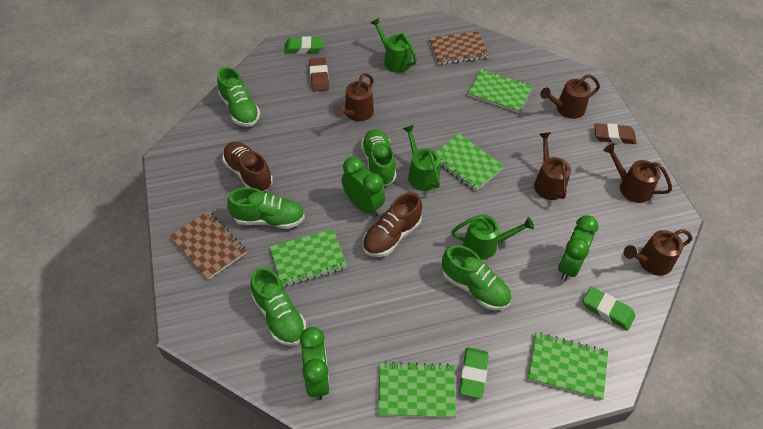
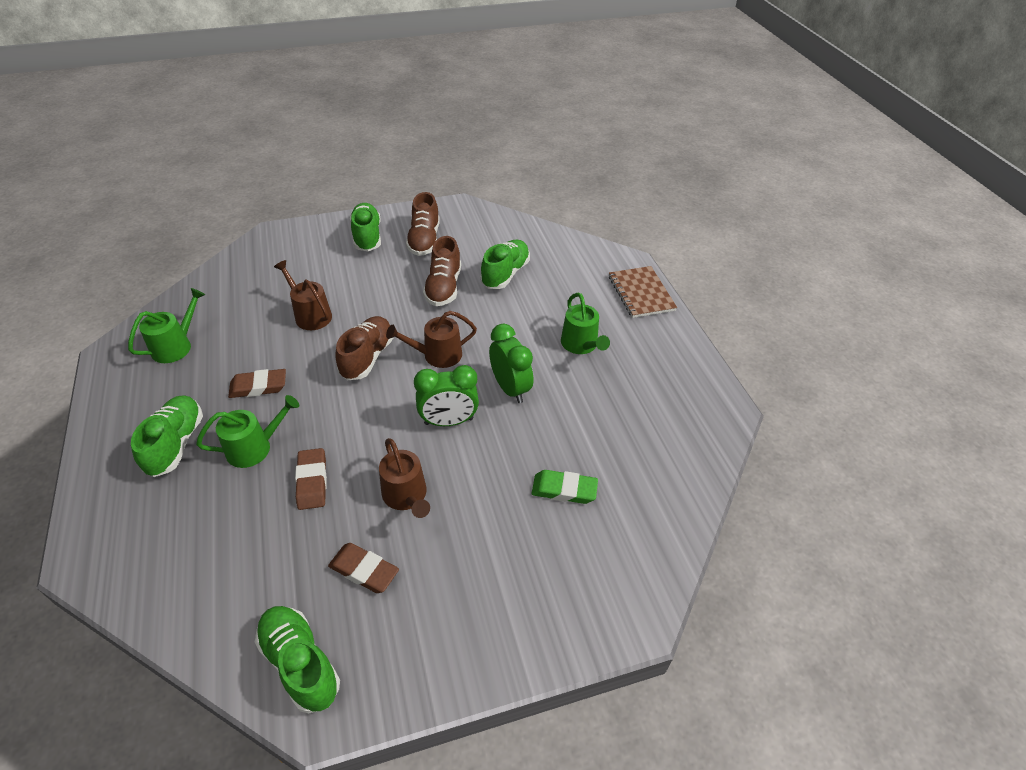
brown eraser: [309,57,329,91] [594,123,637,144] = 2 -> [228,369,286,398] [295,448,327,510] [328,543,399,593] = 3
brown notebook: [170,211,246,280] [429,31,489,65] = 2 -> [609,266,677,318] = 1
brown shoe: [222,142,273,192] [363,192,422,257] = 2 -> [335,316,394,380] [406,192,440,256] [423,236,461,306] = 3
brown watering can: [333,73,374,121] [534,132,571,200] [540,74,600,119] [603,144,672,203] [624,229,692,275] = 5 -> [274,260,332,330] [379,438,430,518] [386,311,477,368] = 3
green clock: [300,327,330,400] [342,157,385,217] [558,215,598,281] = 3 -> [414,365,479,426] [489,324,533,403] = 2
green eraser: [284,36,323,54] [459,347,489,399] [583,287,635,331] = 3 -> [532,470,598,504] = 1
green notebook: [270,229,347,286] [378,362,456,418] [436,134,504,191] [467,69,533,113] [527,332,608,400] = 5 -> none = 0
green shoe: [217,67,260,127] [227,187,305,229] [251,267,306,346] [361,129,396,186] [442,245,512,310] = 5 -> [131,396,203,477] [255,606,340,714] [350,203,381,251] [480,239,530,289] = 4

